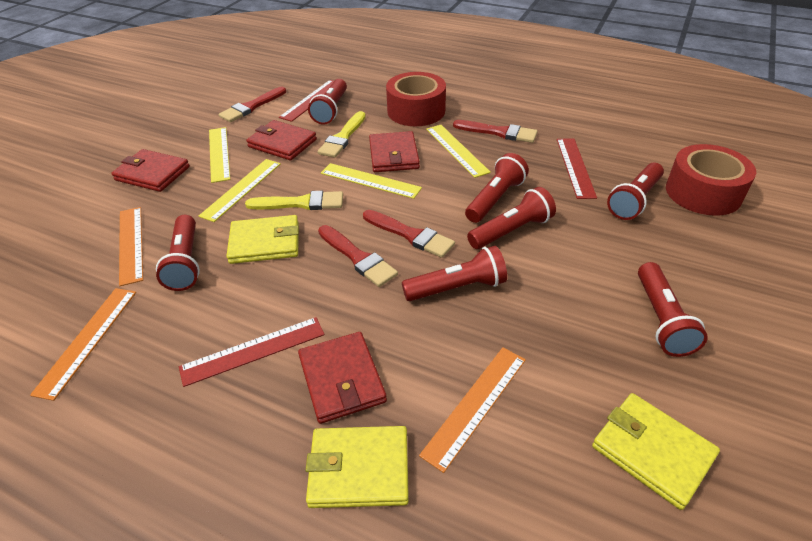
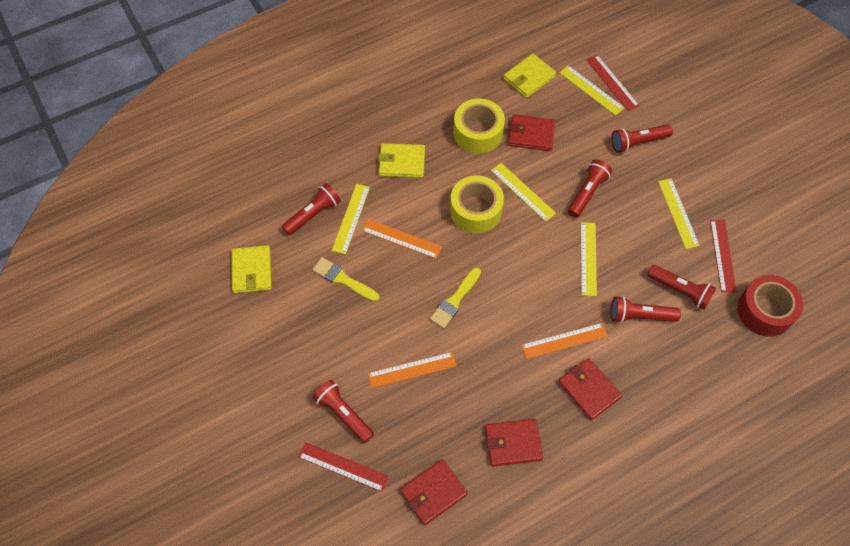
red brush: [219,87,286,122] [318,225,398,287] [363,210,455,258] [453,120,538,143] = 4 -> none = 0
red flashlight: [156,215,200,291] [308,79,347,125] [402,246,507,301] [465,153,529,223] [467,187,556,249] [607,163,664,220] [638,262,708,357] = 7 -> [282,183,341,235] [312,380,374,443] [568,159,612,218] [611,124,673,153] [611,296,681,323] [647,265,716,310] = 6
red tape: [386,72,446,126] [666,144,756,216] = 2 -> [737,275,803,337] = 1
yellow ruler: [199,159,281,222] [209,127,230,183] [321,163,422,199] [426,125,491,178] = 4 -> [332,184,370,254] [491,163,556,222] [559,65,624,116] [581,222,597,296] [658,178,700,249] = 5
yellow tape: none = 0 -> [450,175,504,234] [454,98,505,154] = 2

